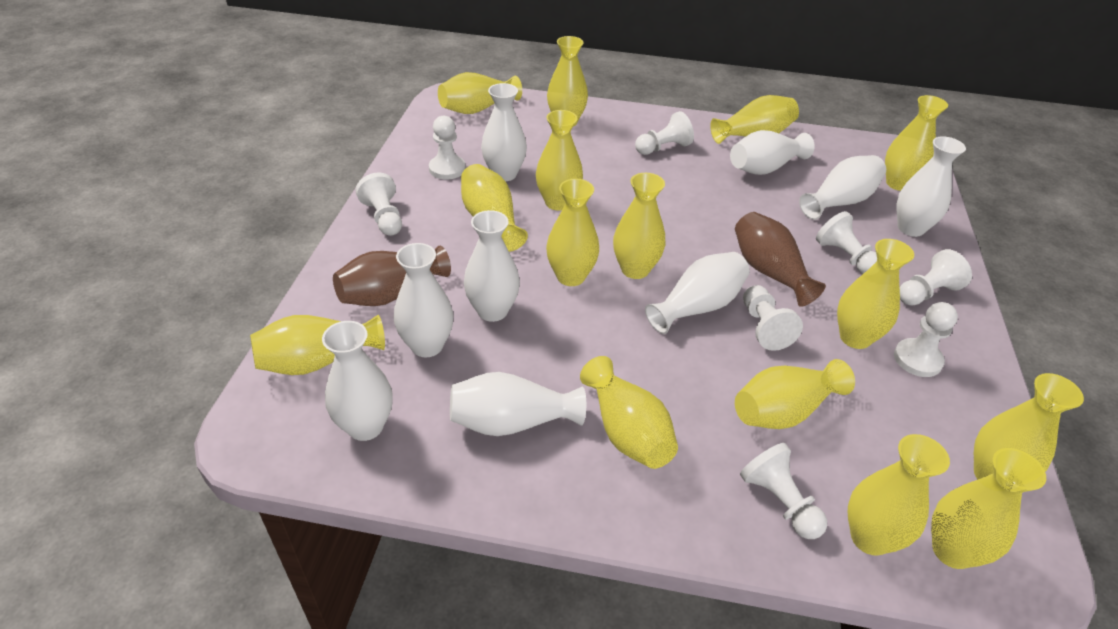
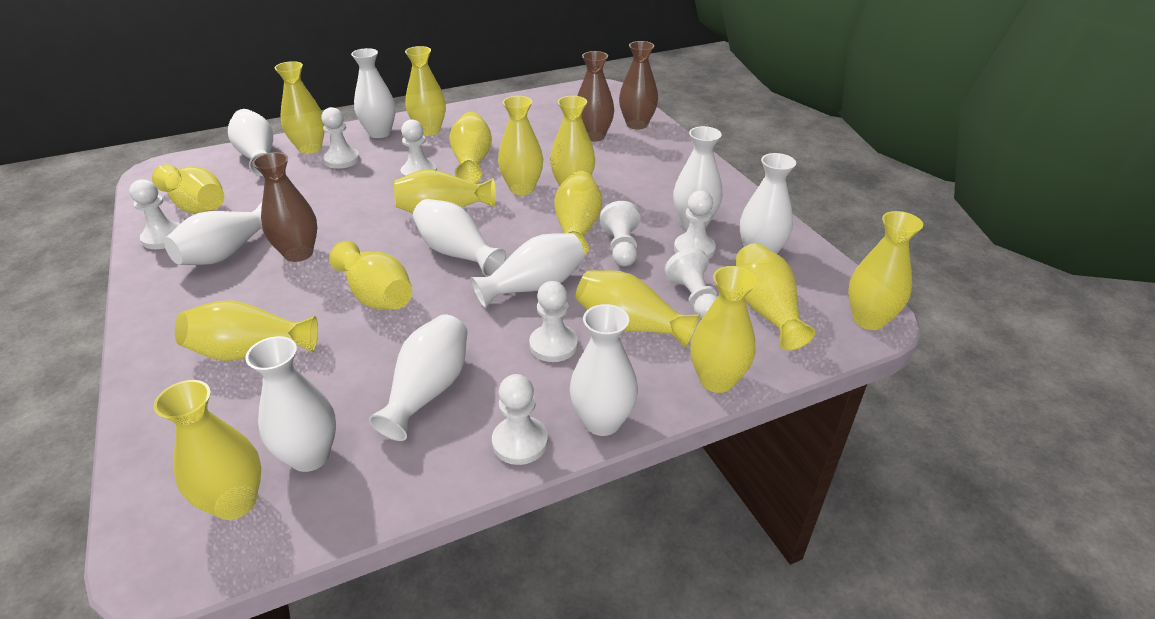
brown vase: [333,246,451,306] [735,212,826,307] = 2 -> [252,152,317,262] [577,51,614,142] [619,41,658,129] = 3
white vase: [322,321,393,441] [394,243,454,357] [450,372,586,436] [464,210,520,322] [481,83,527,181] [645,252,750,334] [730,130,815,175] [799,155,886,220] [897,136,966,237] = 9 -> [164,202,262,265] [228,109,273,176] [245,336,336,472] [351,48,395,138] [369,314,468,441] [413,199,506,277] [470,233,585,308] [569,304,638,436] [673,126,722,230] [740,153,796,254] = 10

